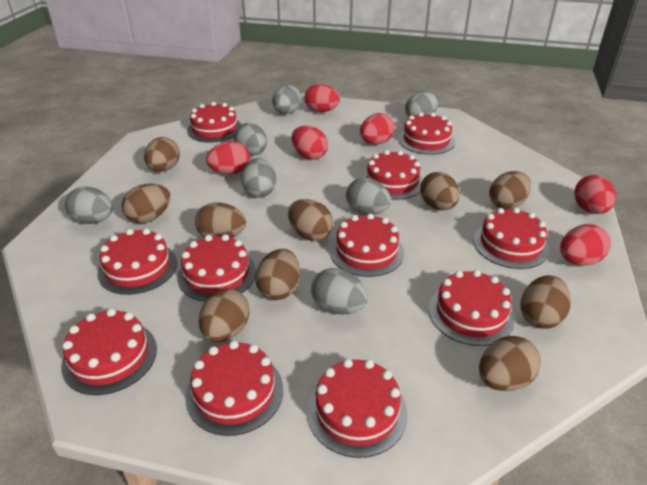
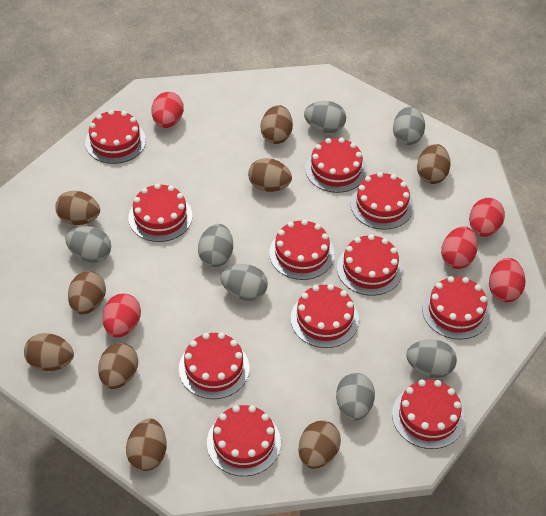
brown egg: [122,184,170,223] [144,137,180,172] [195,203,246,238] [199,288,250,343] [255,249,300,300] [288,199,333,241] [420,172,460,210] [479,336,541,391] [489,171,531,209] [520,275,571,329] = 10 -> [24,333,74,371] [55,191,100,225] [68,271,106,314] [98,343,138,389] [126,419,167,471] [248,158,292,192] [261,105,293,144] [299,421,341,469] [417,144,451,184] = 9
red egg: [206,141,250,174] [292,126,328,160] [304,84,340,112] [360,113,395,145] [560,224,611,266] [574,175,616,214] = 6 -> [103,294,141,337] [151,92,184,128] [441,226,478,269] [469,198,505,237] [489,258,526,302] = 5

